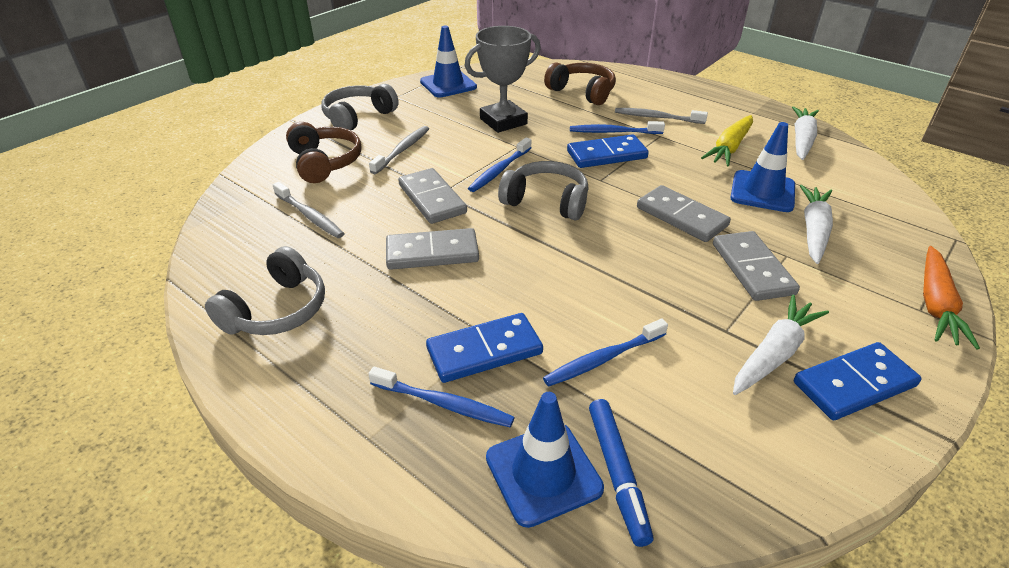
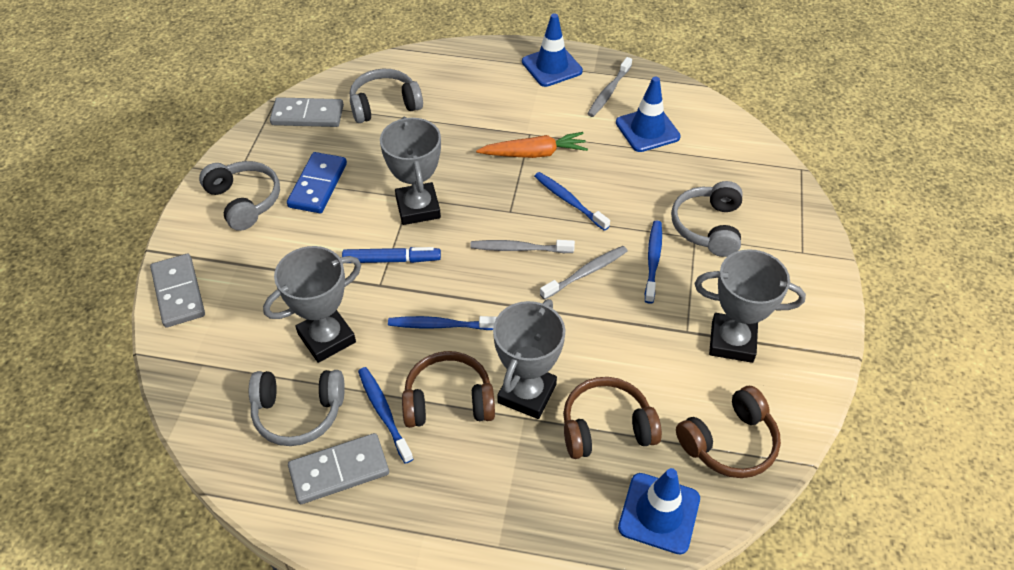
blue domino: [426,313,543,383] [567,134,649,168] [794,342,922,420] = 3 -> [287,152,347,213] = 1
brown headphones: [286,122,362,183] [544,62,616,105] = 2 -> [402,351,495,428] [563,377,662,459] [676,386,781,478] = 3
grey domino: [386,228,479,270] [398,168,467,224] [637,185,731,242] [713,231,800,301] = 4 -> [150,254,205,328] [270,97,344,127] [288,433,389,504] = 3
grey headphones: [205,246,325,335] [322,84,399,130] [498,161,588,220] = 3 -> [199,161,280,231] [249,370,345,446] [350,69,423,123] [671,181,743,257] = 4
grey trophy: [465,26,541,133] = 1 -> [263,246,361,363] [380,117,441,225] [493,299,565,419] [695,249,806,363] = 4
white carrot: [733,295,829,395] [792,106,819,160] [800,185,833,264] = 3 -> none = 0
yellow carrot: [701,115,753,166] = 1 -> none = 0

